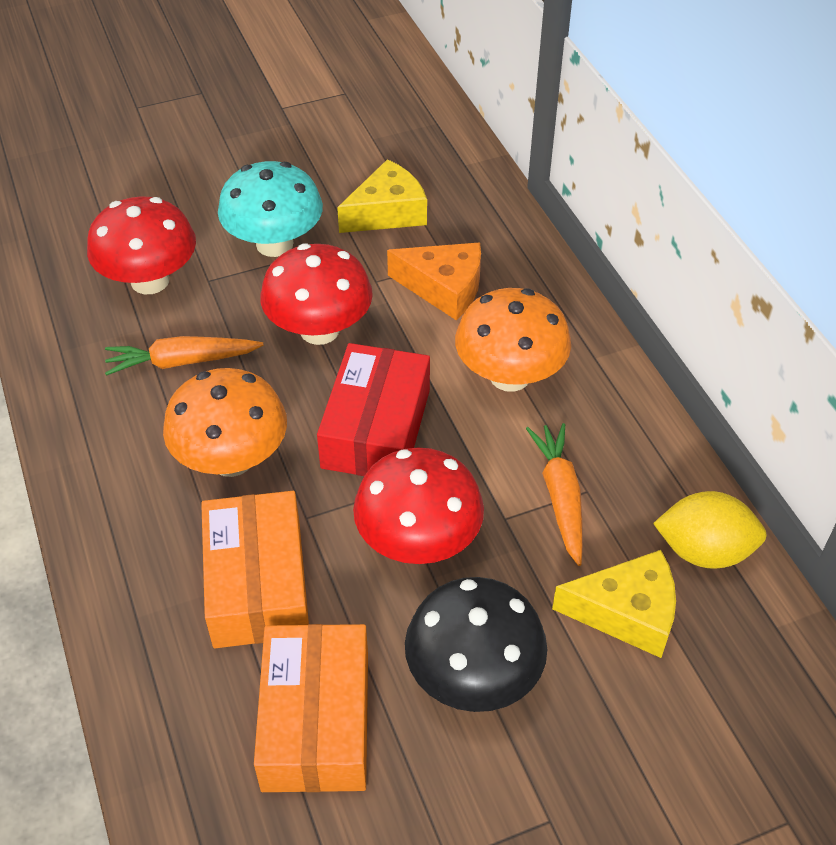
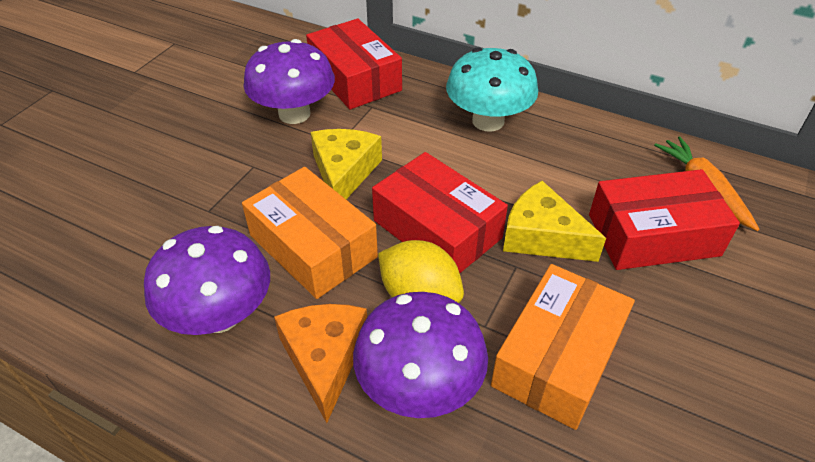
black mushroom: [405,577,547,712] = 1 -> none = 0
orange carrot: [105,336,264,376] [526,423,583,566] = 2 -> [654,136,759,231] = 1
orange mushroom: [163,368,287,477] [455,288,571,392] = 2 -> none = 0
purple mushroom: none = 0 -> [144,226,270,335] [243,39,335,124] [353,292,488,418] = 3
red box: [317,343,430,476] = 1 -> [306,18,402,110] [372,152,508,273] [589,169,740,270] = 3
red mushroom: [87,196,196,294] [260,244,373,345] [353,448,484,564] = 3 -> none = 0

